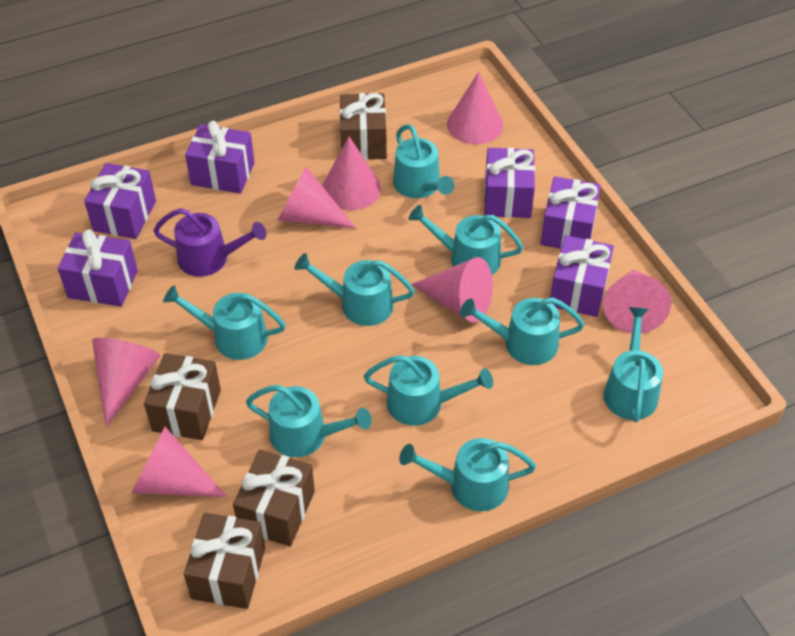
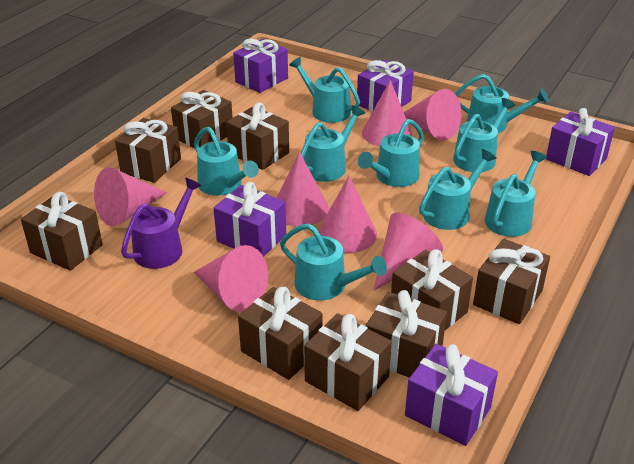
brown gift: [144,353,221,440] [184,513,265,609] [233,449,315,546] [340,93,387,160] = 4 -> [21,192,103,271] [115,118,181,183] [171,90,233,148] [226,102,289,170] [238,287,323,380] [304,313,392,411] [366,290,447,378] [391,249,473,330] [473,239,550,324] = 9
purple gift: [58,229,138,306] [84,163,156,239] [185,121,255,194] [484,148,535,218] [541,176,601,249] [550,235,614,317] = 6 -> [213,182,286,257] [233,39,288,93] [357,60,414,112] [405,344,498,446] [546,108,615,176] = 5

